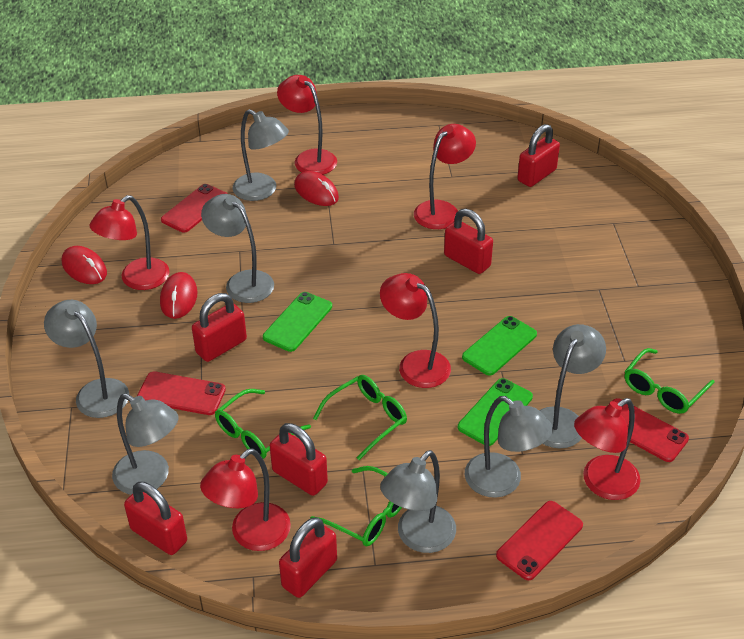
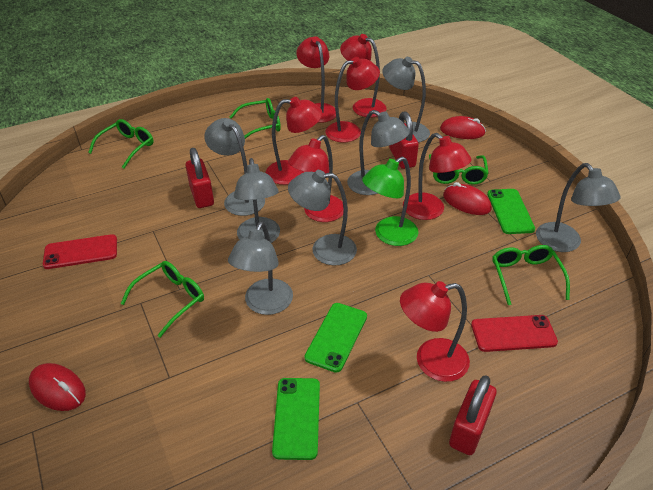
green glasses: [215,389,311,459] [310,466,402,546] [313,375,407,460] [625,348,715,414] = 4 -> [88,119,153,168] [121,261,204,337] [230,98,281,139] [429,154,489,185] [492,245,570,305] = 5
green lamp: none = 0 -> [362,157,418,246] = 1
red lamp: [89,195,169,290] [200,448,291,551] [277,75,337,175] [380,273,451,388] [414,124,476,229] [574,398,641,500] = 6 -> [266,97,322,185] [288,135,344,222] [296,36,336,123] [325,57,380,142] [340,34,387,117] [400,281,470,382] [403,133,472,220] = 7
red padlock: [124,482,187,555] [192,293,247,362] [270,423,328,496] [279,517,337,598] [444,209,493,274] [517,124,560,187] = 6 -> [185,148,214,208] [389,111,419,169] [449,375,497,455] = 3
red phone: [137,371,226,415] [161,184,228,233] [496,501,583,580] [613,398,689,462] = 4 -> [43,234,117,269] [471,315,558,352] = 2

